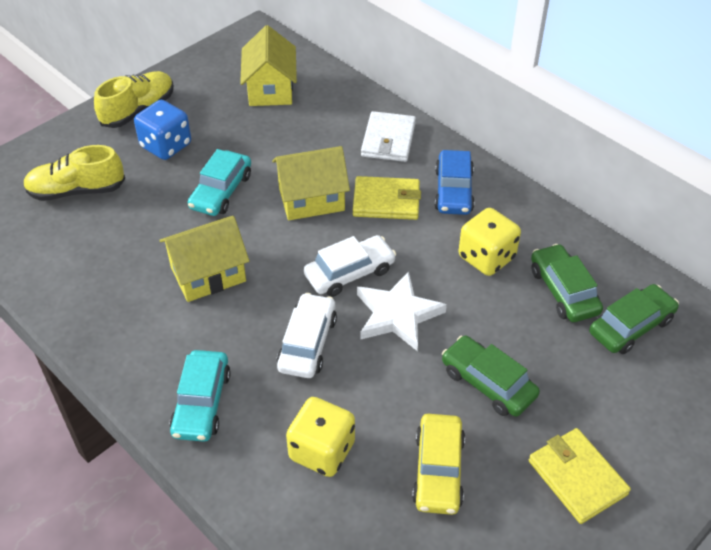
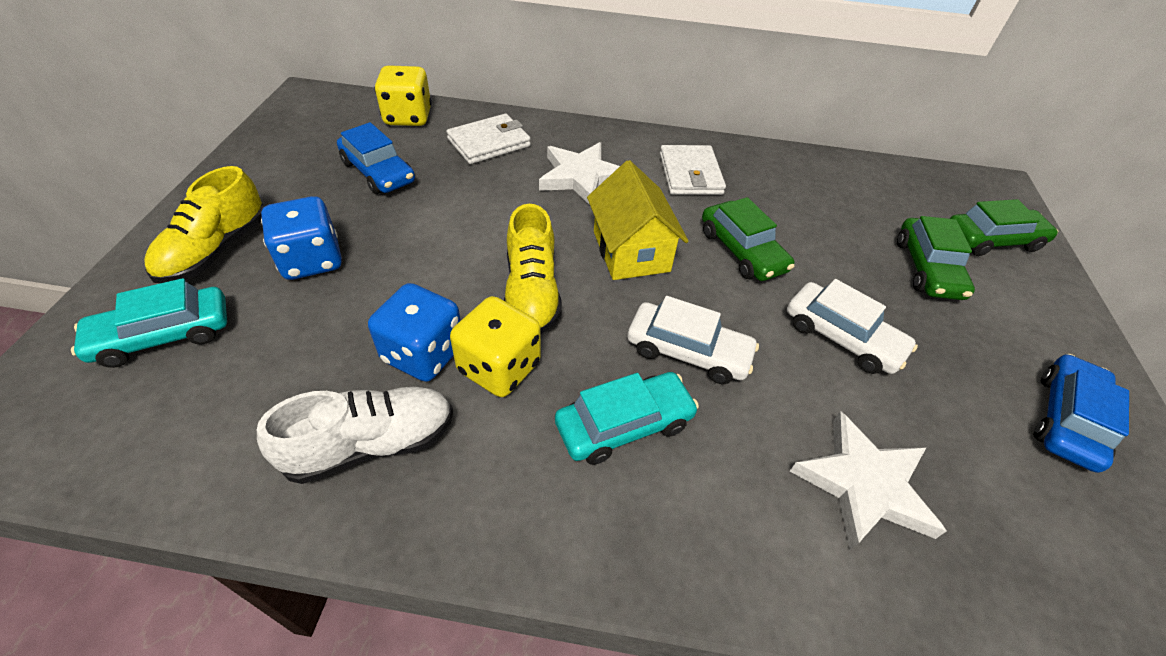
blue car: [434,150,475,215] = 1 -> [337,122,415,194] [1034,354,1129,473] = 2
blue dice: [134,100,191,160] = 1 -> [261,196,342,280] [368,283,461,382] = 2
white shoe: none = 0 -> [257,387,453,484] = 1
white star: [357,271,447,351] = 1 -> [539,142,620,205] [790,411,946,550] = 2
white wallet: [361,111,416,162] = 1 -> [446,114,531,164] [660,145,726,195] = 2
yellow car: [412,414,465,515] = 1 -> none = 0
yellow house: [160,216,249,302] [240,25,297,106] [272,146,350,220] = 3 -> [587,160,689,280] = 1
yellow wallet: [353,176,421,220] [529,428,631,524] = 2 -> none = 0

